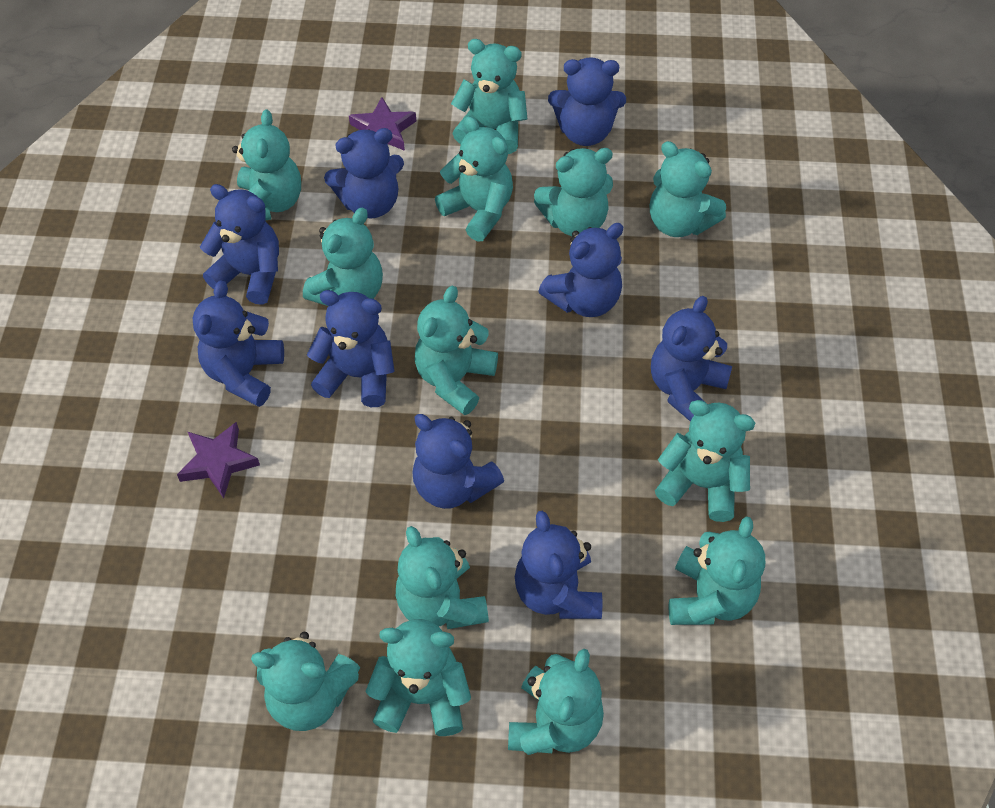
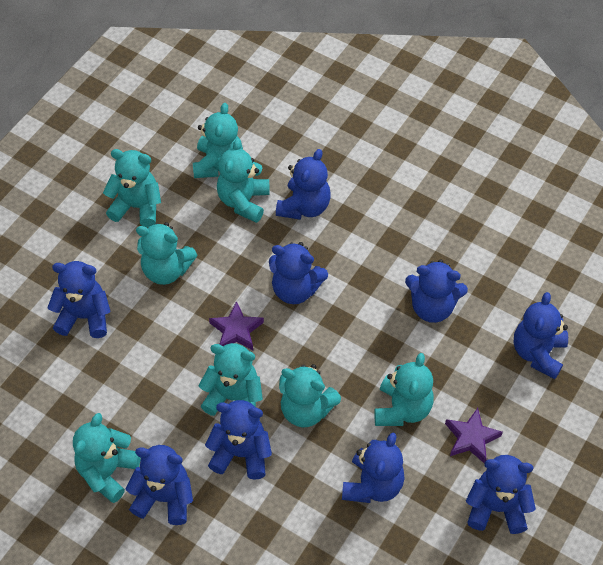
turquoise teddy bear: [232,110,301,220] [251,632,360,731] [303,208,383,306] [365,619,471,736] [396,526,489,629] [415,286,498,415] [435,116,513,242] [451,39,528,154] [508,648,604,755] [534,148,613,236] [649,141,726,237] [655,400,755,522] [669,516,765,625] = 13 -> [73,413,141,503] [103,149,161,227] [136,222,197,285] [193,103,243,178] [198,343,263,416] [217,138,270,223] [279,364,341,427] [374,353,434,426] = 8

